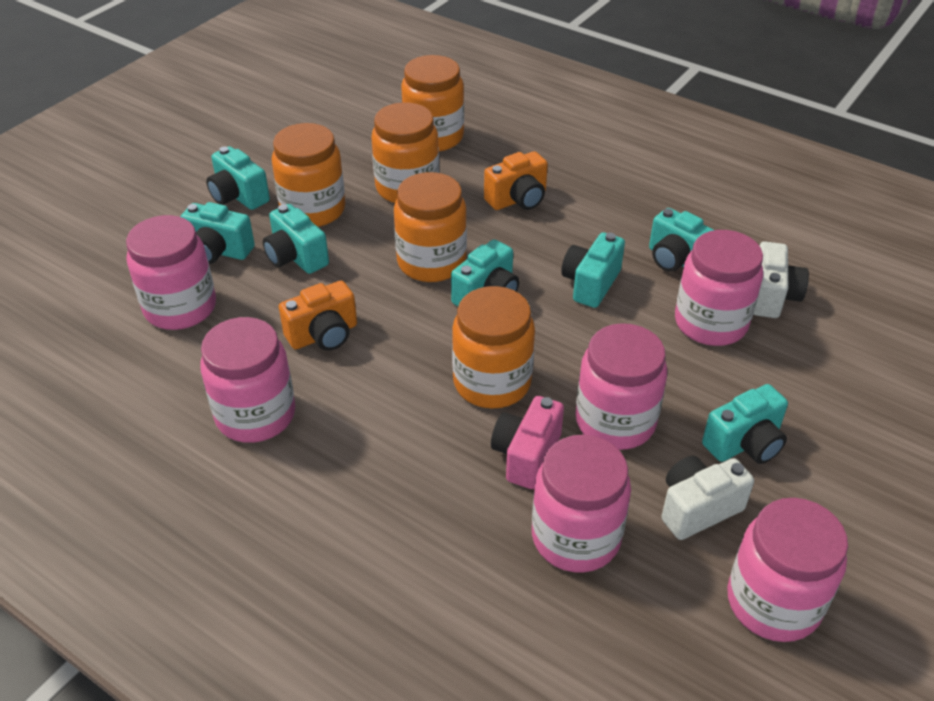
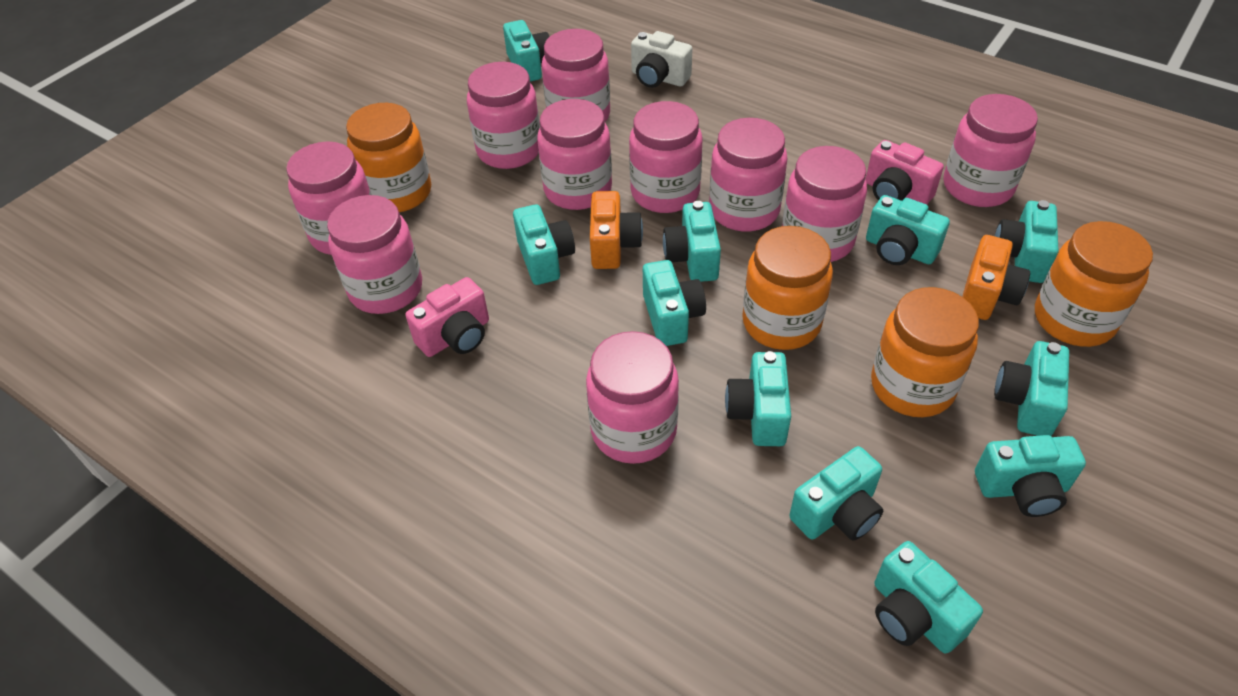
orange jar: [272,123,345,227] [371,102,439,203] [394,172,467,282] [401,55,464,152] [452,286,535,409] = 5 -> [346,103,431,212] [742,226,833,350] [871,287,979,417] [1035,221,1153,347] = 4
pink camera: [491,396,564,489] = 1 -> [406,277,489,357] [865,140,944,205] = 2
pink jar: [126,215,216,330] [200,317,295,443] [532,435,631,573] [575,323,667,450] [675,230,763,346] [727,498,848,642] = 6 -> [286,141,372,255] [327,195,422,314] [467,62,540,169] [537,99,612,210] [542,29,610,122] [586,331,679,464] [629,101,703,213] [709,118,788,232] [782,146,867,262] [943,94,1038,207] = 10
turquoise camera: [181,202,255,264] [206,146,270,210] [263,204,329,274] [451,239,519,306] [561,232,625,308] [649,208,714,272] [702,384,788,464] = 7 -> [503,20,550,81] [513,204,575,285] [643,260,706,346] [663,201,721,282] [725,351,791,446] [789,446,883,541] [866,195,950,265] [874,541,983,653] [975,435,1086,517] [994,341,1069,436] [995,200,1059,283] = 11
white camera: [661,456,754,540] [753,241,809,318] = 2 -> [631,31,692,88] = 1

